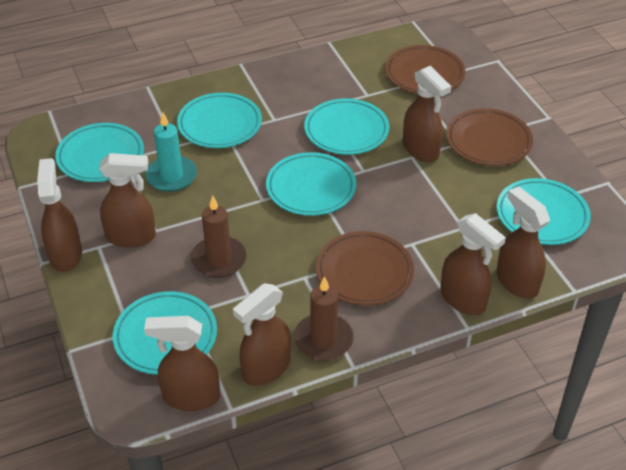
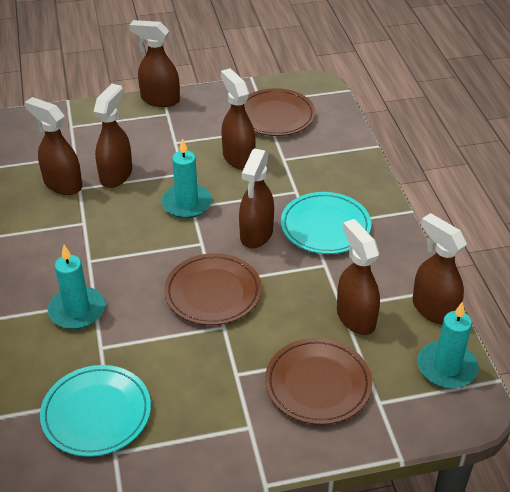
brown candle: [191,196,247,278] [294,276,353,361] = 2 -> none = 0
turquoise candle: [146,113,197,192] = 1 -> [48,245,105,329] [162,138,212,218] [418,301,479,389] = 3
turquoise plate: [55,123,144,182] [113,291,217,375] [177,93,262,148] [266,152,356,216] [304,98,389,155] [497,178,591,245] = 6 -> [40,365,151,457] [281,192,371,254] = 2

